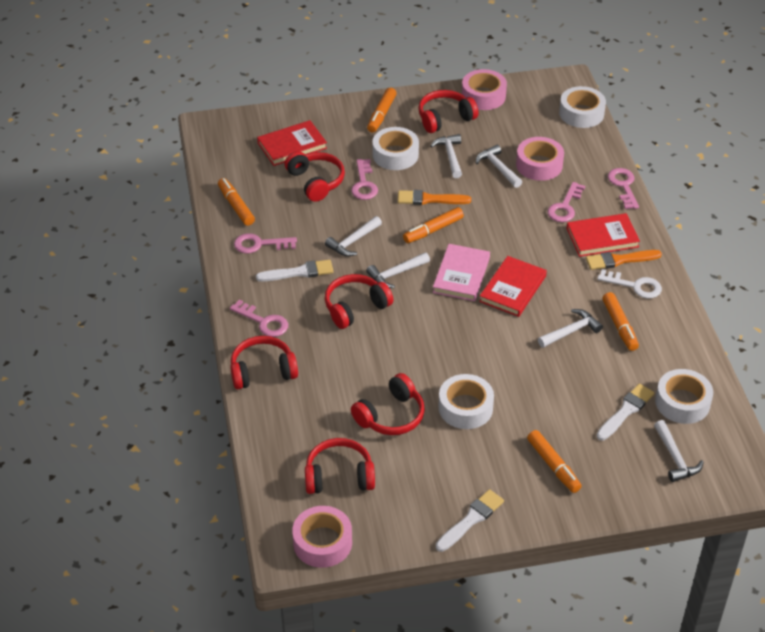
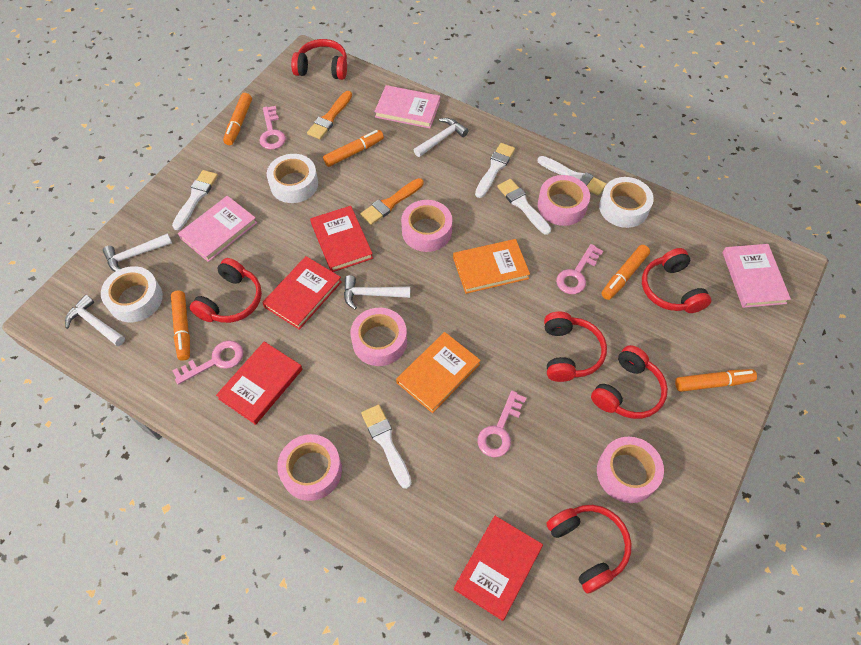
orange book: none = 0 -> [396,332,481,413] [453,239,530,294] = 2
pink book: [433,244,490,301] = 1 -> [178,196,257,262] [374,85,440,128] [723,244,791,308] = 3
pink key: [230,299,288,337] [234,233,297,254] [351,159,378,200] [548,182,585,222] [608,168,639,209] = 5 -> [172,340,243,385] [259,106,286,150] [477,391,526,457] [556,244,603,294] = 4
pink tape: [292,506,352,568] [462,69,507,110] [516,137,564,181] = 3 -> [277,434,342,501] [351,308,407,366] [401,200,452,252] [538,175,590,226] [597,437,664,503] = 5
red book: [257,120,327,166] [479,256,547,317] [567,213,640,257] = 3 -> [216,341,302,425] [262,256,342,330] [310,206,373,272] [454,516,543,621] = 4
white brush: [256,260,334,282] [436,489,504,552] [596,384,654,441] = 3 -> [172,170,218,230] [361,405,412,489] [475,143,515,198] [497,179,551,235] [537,156,606,196] = 5
white hammer: [325,216,382,256] [366,252,430,288] [430,134,462,178] [476,145,522,188] [538,309,603,348] [654,420,704,482] = 6 -> [65,295,125,346] [103,233,172,272] [344,275,410,310] [414,118,469,157] = 4
white key: [597,269,662,298] = 1 -> none = 0
white tape: [372,127,419,170] [438,374,494,429] [559,86,606,128] [655,369,713,424] = 4 -> [101,266,163,322] [267,154,318,203] [599,177,654,228] = 3

